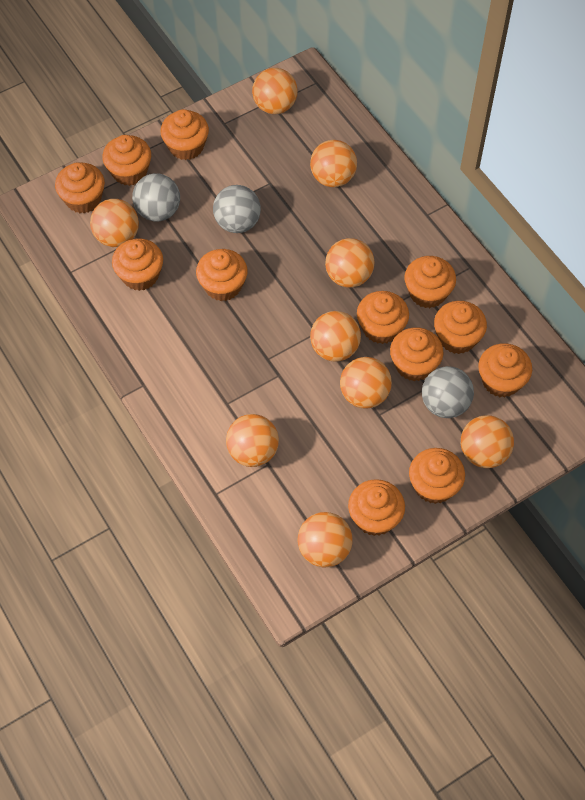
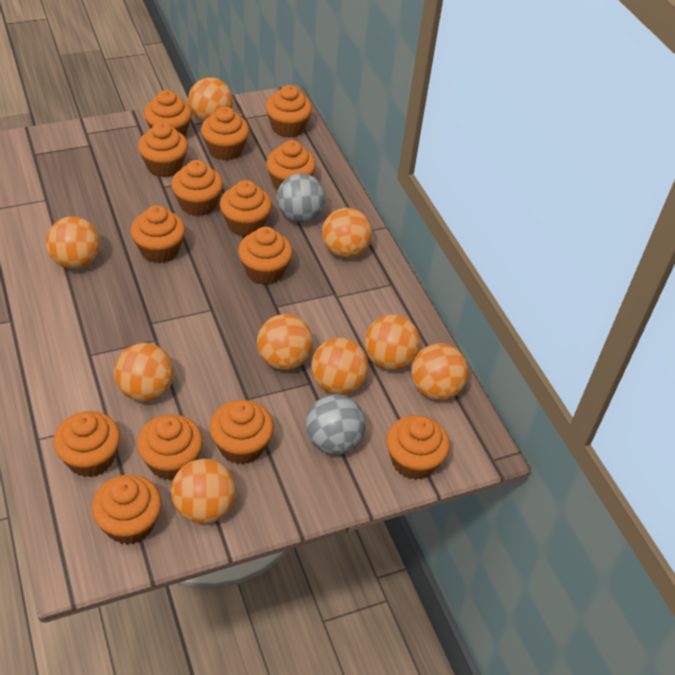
grey ball: [132,173,180,222] [213,185,261,233] [422,366,474,418] = 3 -> [277,173,326,223] [306,394,366,455] = 2
orange cupcake: [55,163,105,213] [102,135,151,186] [112,238,163,291] [160,109,209,160] [196,249,247,301] [348,479,405,536] [357,291,409,344] [390,327,443,381] [404,256,456,308] [409,448,465,504] [434,301,487,354] [478,343,532,397] = 12 -> [53,411,120,477] [92,475,162,545] [131,205,185,264] [137,414,203,481] [138,122,188,177] [144,90,192,137] [171,160,223,216] [201,107,249,161] [210,400,274,464] [220,180,272,237] [238,227,293,285] [266,85,312,138] [266,140,316,190] [387,415,450,480] = 14

